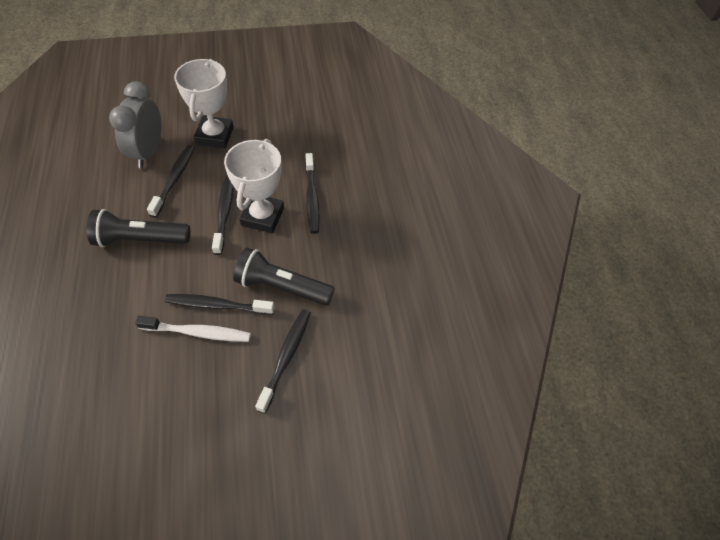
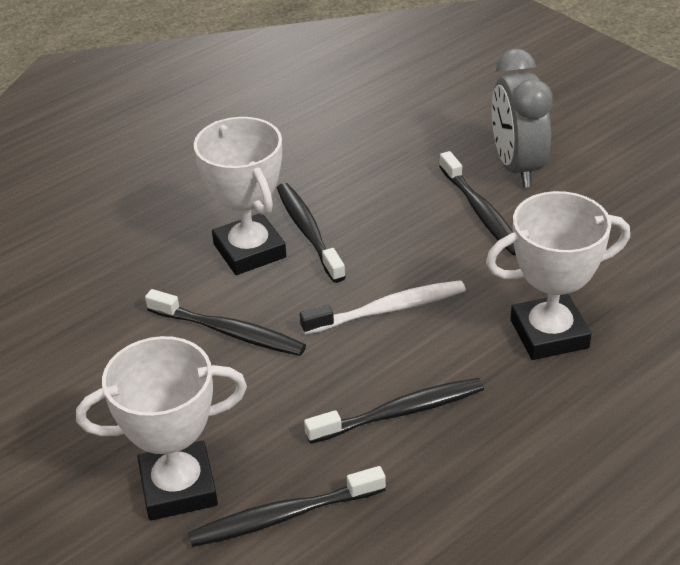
black flashlight: [87,209,190,247] [233,248,335,306] = 2 -> none = 0
white trophy: [174,59,234,148] [224,139,284,233] = 2 -> [76,336,247,521] [194,117,286,275] [486,191,630,360] = 3

